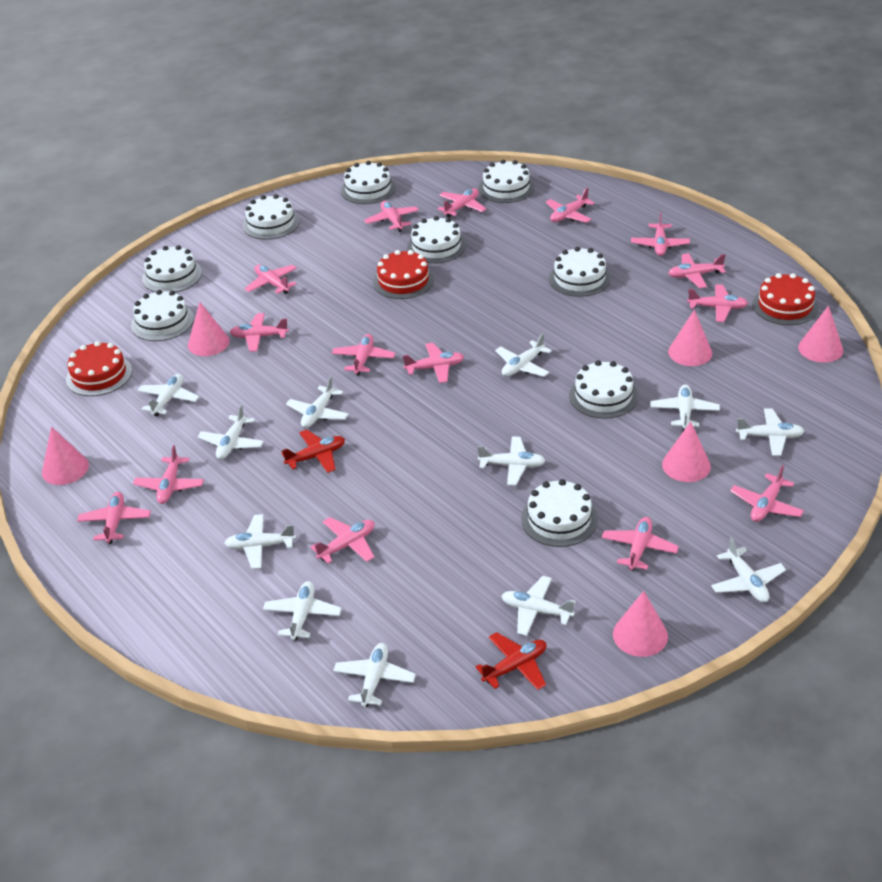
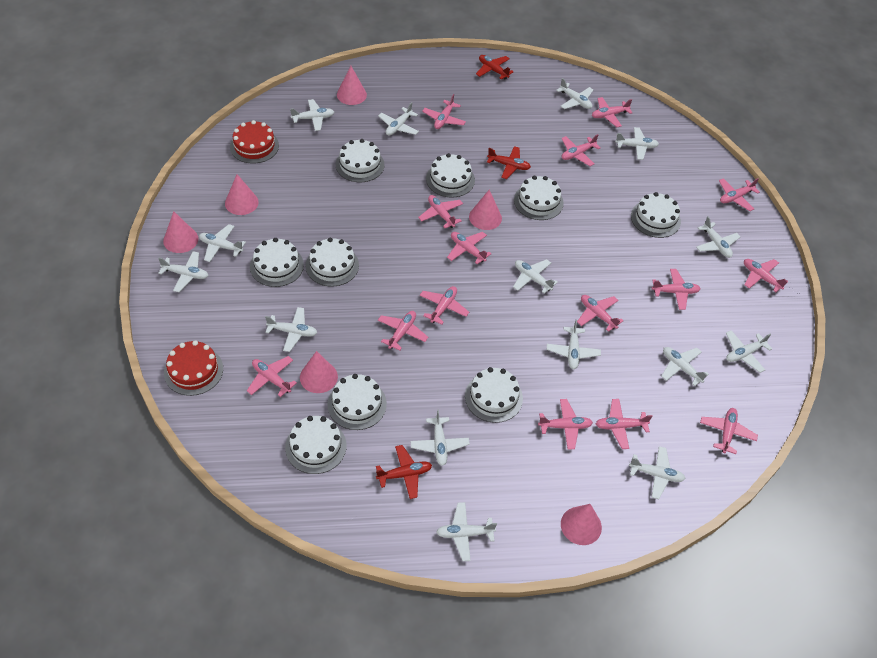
red cake: [66,341,132,396] [373,250,434,299] [753,273,818,325] = 3 -> [164,340,223,396] [230,120,279,163] = 2
red plane: [281,430,345,473] [475,632,547,690] = 2 -> [376,445,432,499] [476,55,513,80] [487,146,531,179] = 3
white plane: [137,374,199,416] [198,404,264,459] [224,514,296,569] [263,581,342,640] [286,376,349,428] [333,643,416,707] [477,437,546,485] [495,333,552,377] [501,576,576,636] [650,384,720,430] [711,537,786,603] [736,409,804,456] = 12 -> [158,251,209,292] [199,224,246,262] [265,307,317,352] [290,99,334,131] [378,102,419,136] [410,410,470,466] [436,502,497,561] [513,259,558,294] [547,320,601,369] [556,78,593,109] [615,127,659,160] [629,446,686,499] [661,347,709,386] [696,216,740,258] [726,330,772,373] = 15

